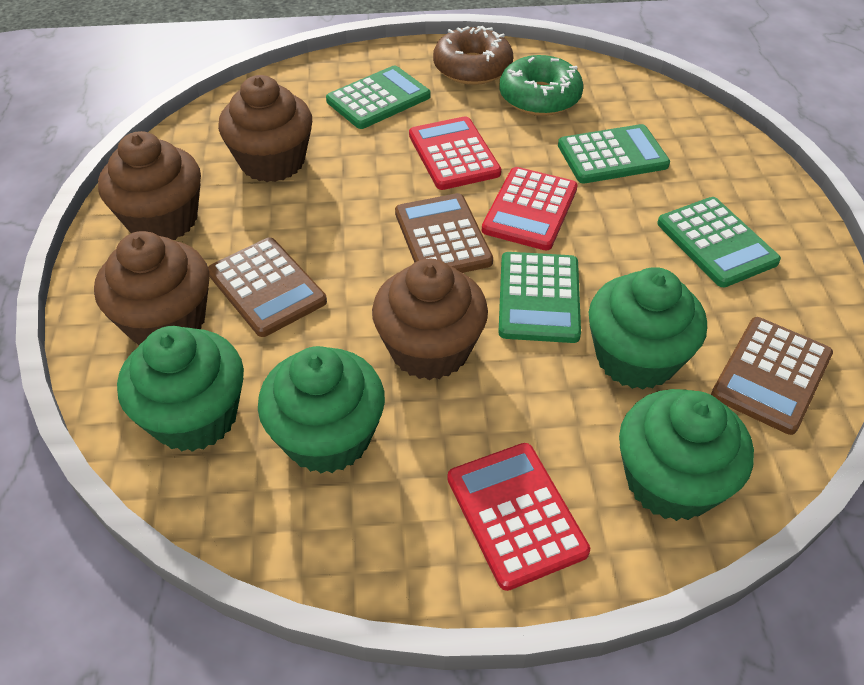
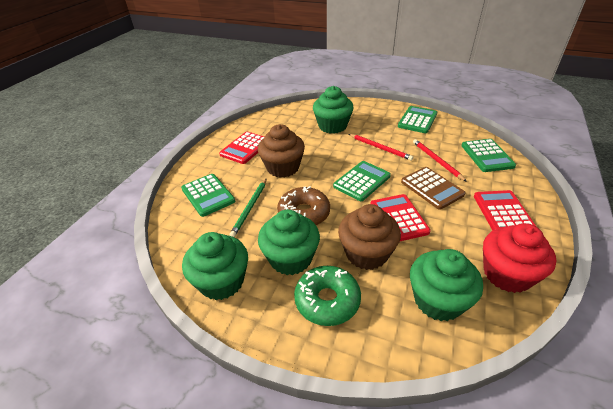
brown calculator: [208,238,327,337] [395,193,493,273] [711,317,833,435] = 3 -> [401,167,466,210] = 1
brown cupcake: [94,231,209,345] [98,131,201,240] [218,75,312,182] [372,259,488,380] = 4 -> [258,124,305,178] [338,204,401,270] = 2
green pencil: none = 0 -> [230,178,267,237] = 1
red cupcake: none = 0 -> [483,223,556,293] = 1
red pencil: none = 0 -> [349,134,413,161] [413,139,467,182] = 2

